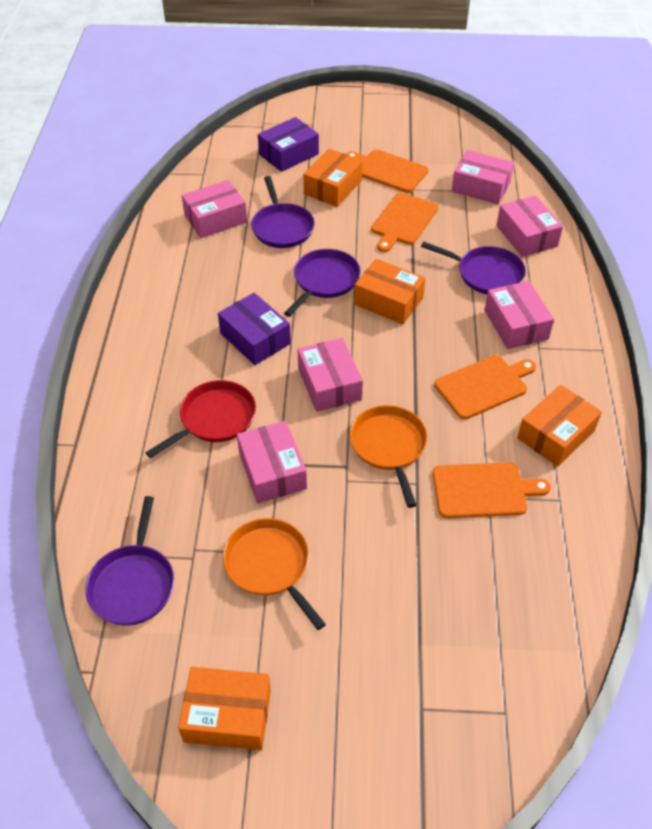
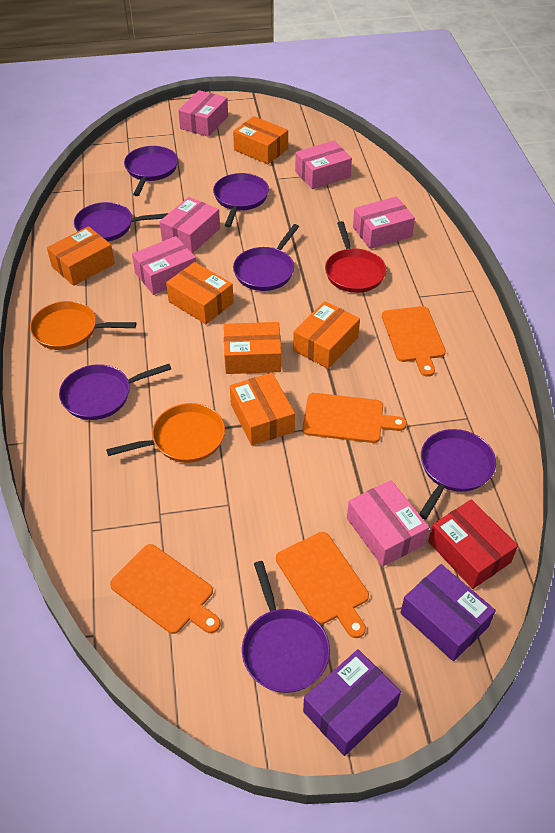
orange box: [178,667,271,750] [303,149,363,207] [354,259,426,324] [517,385,602,466] = 4 -> [47,226,115,286] [166,262,234,324] [224,322,281,374] [230,373,295,446] [233,116,288,164] [293,301,360,369] = 6
purple pan: [85,496,174,626] [251,176,315,248] [284,249,360,317] [421,242,526,294] = 4 -> [59,364,171,420] [74,202,169,241] [124,146,178,196] [213,173,269,227] [233,224,299,291] [242,561,330,693] [419,429,496,520] = 7
red box: none = 0 -> [428,499,518,589] = 1

